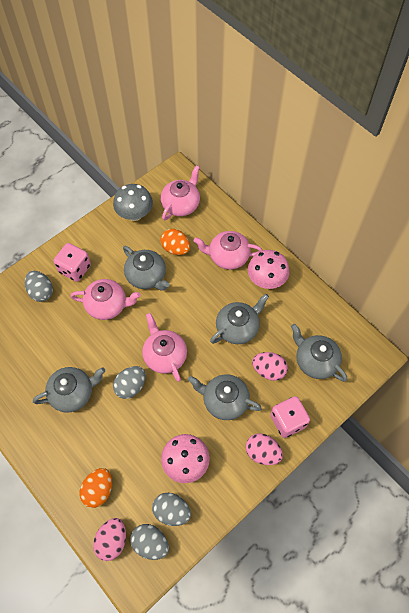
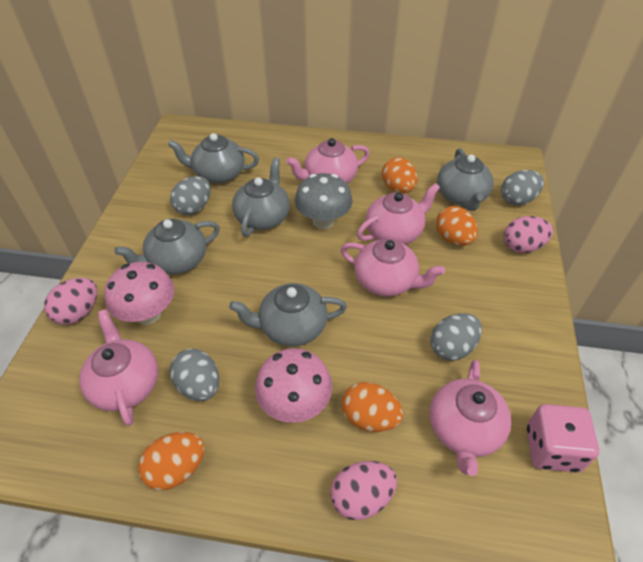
orange egg: [80,468,112,508] [160,229,190,255] = 2 -> [138,432,205,491] [342,382,403,432] [382,157,418,193] [436,206,478,246] = 4
pink dice: [54,243,91,282] [270,396,310,438] = 2 -> [527,404,599,472] = 1
pink teapot: [70,279,141,320] [142,313,187,382] [161,165,200,220] [194,231,263,270] = 4 -> [80,309,158,426] [286,138,370,184] [341,239,445,297] [357,183,440,245] [430,360,511,476] = 5

